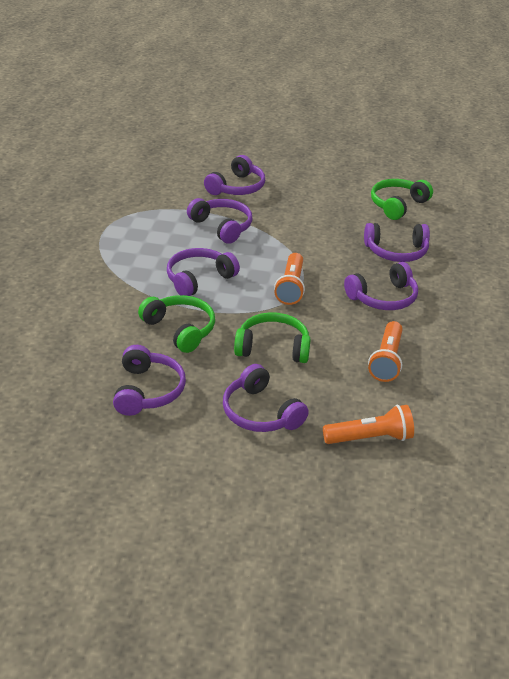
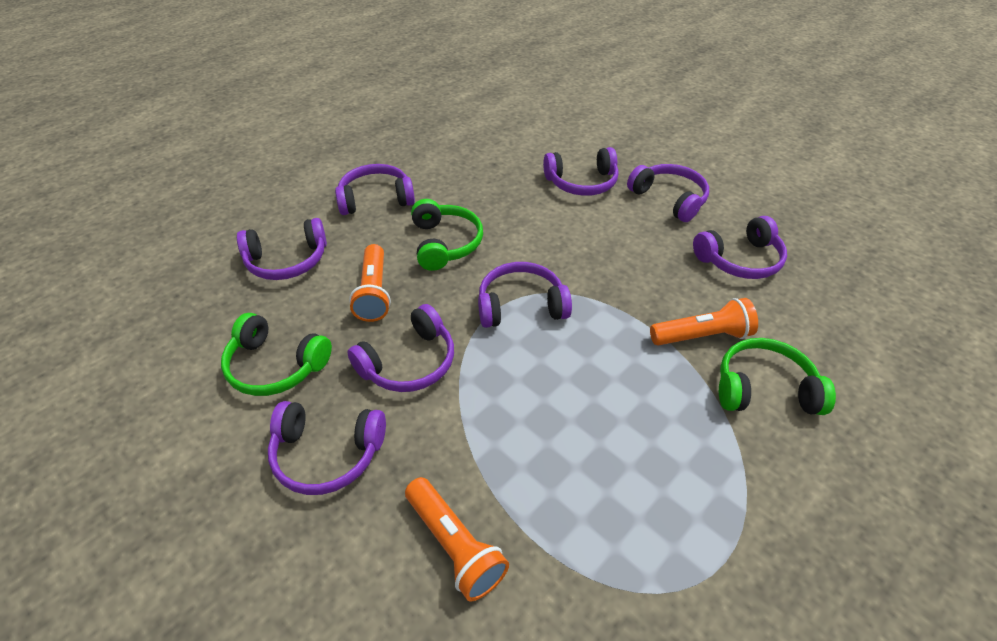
purple headphones: [113,345,186,416] [167,248,240,296] [187,198,252,244] [204,155,265,195] [223,364,309,432] [344,262,418,310] [364,223,430,262] = 7 -> [237,218,327,280] [268,401,386,495] [335,164,415,215] [347,304,454,392] [478,262,572,328] [543,147,618,196] [627,164,709,222] [693,216,787,279] = 8

